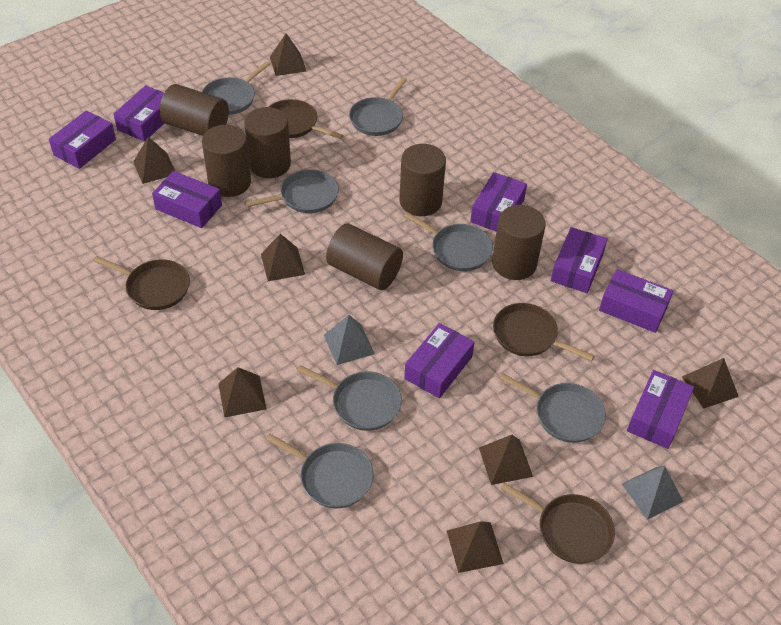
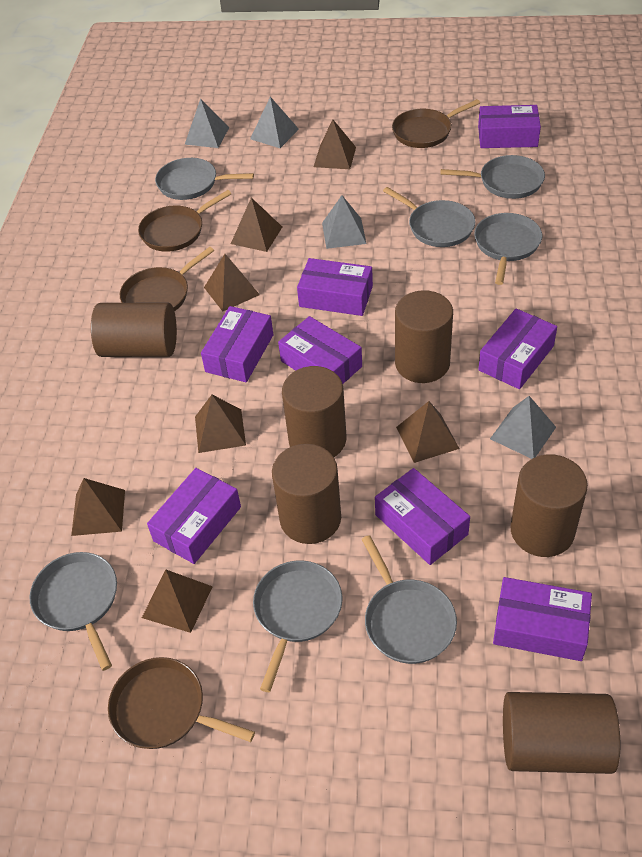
grey pyramid: [324,315,375,365] [622,466,684,520] = 2 -> [185,99,229,148] [250,97,299,148] [322,195,367,249] [490,396,556,459] = 4

